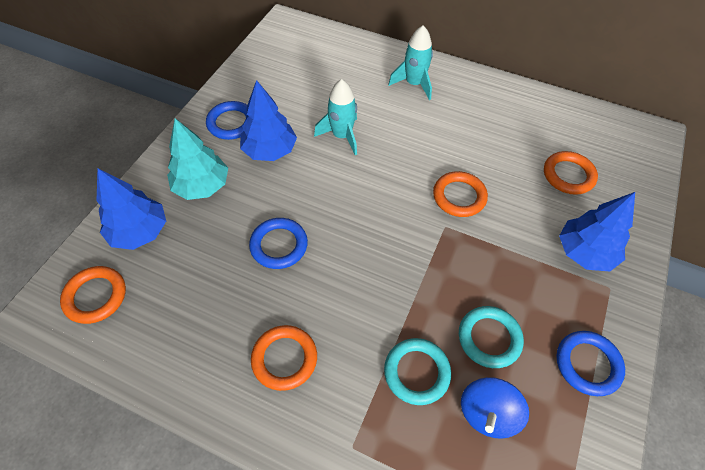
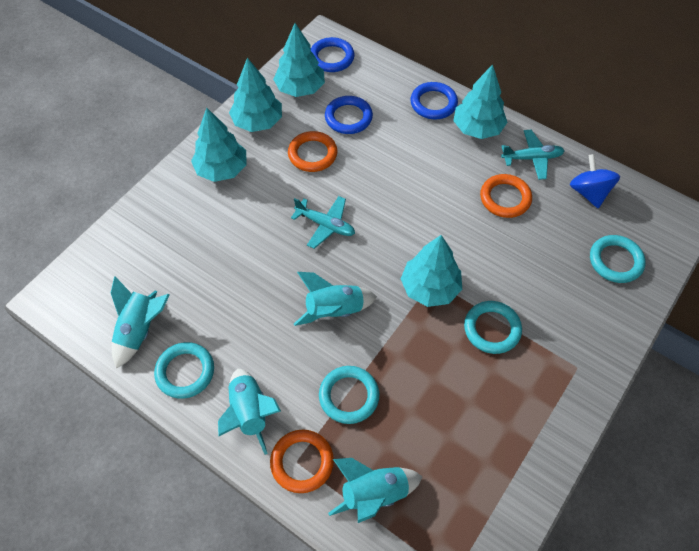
blue tree: [97,168,166,250] [240,80,297,161] [559,192,635,272] = 3 -> none = 0
orange ring: [60,266,126,324] [251,325,317,391] [433,171,488,217] [544,151,598,195] = 4 -> [270,430,334,493] [288,131,337,172] [480,174,532,218] = 3
turquoise plane: none = 0 -> [291,196,355,249] [501,130,564,180] = 2
turquoise ring: [384,338,451,405] [459,306,524,368] = 2 -> [154,342,214,399] [319,366,379,424] [464,301,522,354] [590,235,646,283] = 4
turquoise rocket: [314,79,357,155] [388,25,433,100] = 2 -> [111,276,170,369] [218,369,281,455] [294,272,377,326] [328,458,423,523] = 4
turquoise tree: [167,118,228,200] = 1 -> [191,108,246,182] [229,58,282,132] [273,23,325,97] [401,235,462,307] [453,64,508,139] = 5

